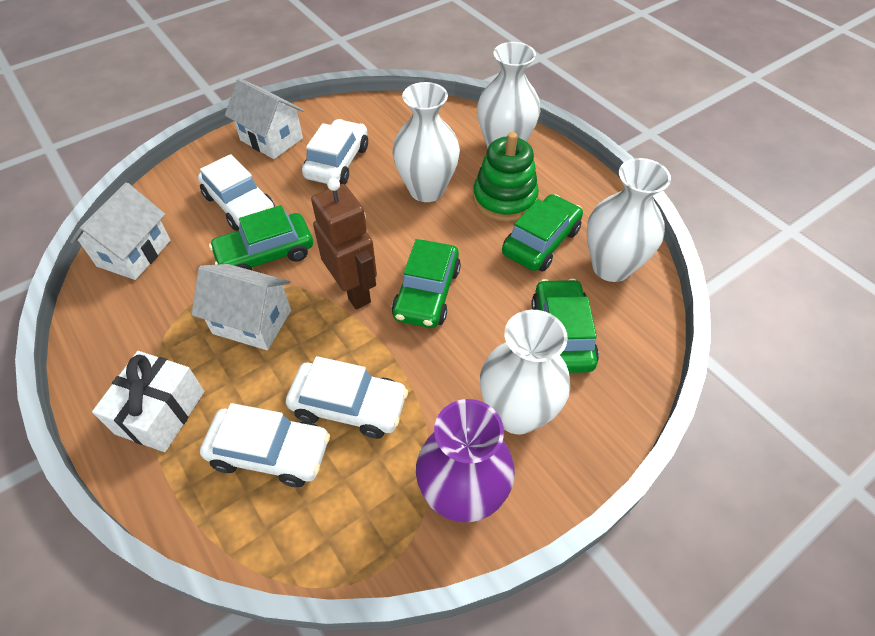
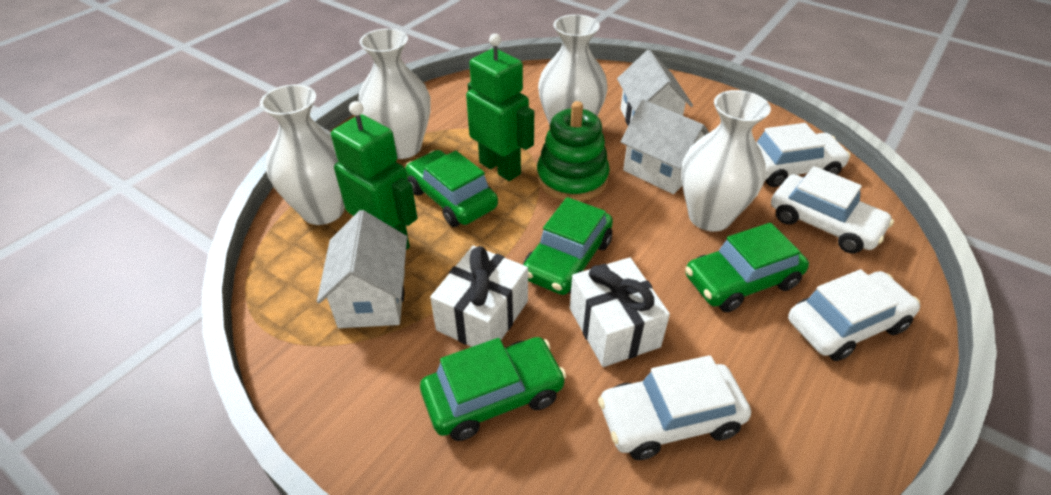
brown robot: [311,178,377,309] = 1 -> none = 0
green robot: none = 0 -> [331,101,418,250] [466,33,534,181] = 2
purple vase: [416,399,515,522] = 1 -> none = 0
white gift: [92,351,204,452] = 1 -> [430,246,528,347] [570,257,670,367] = 2

